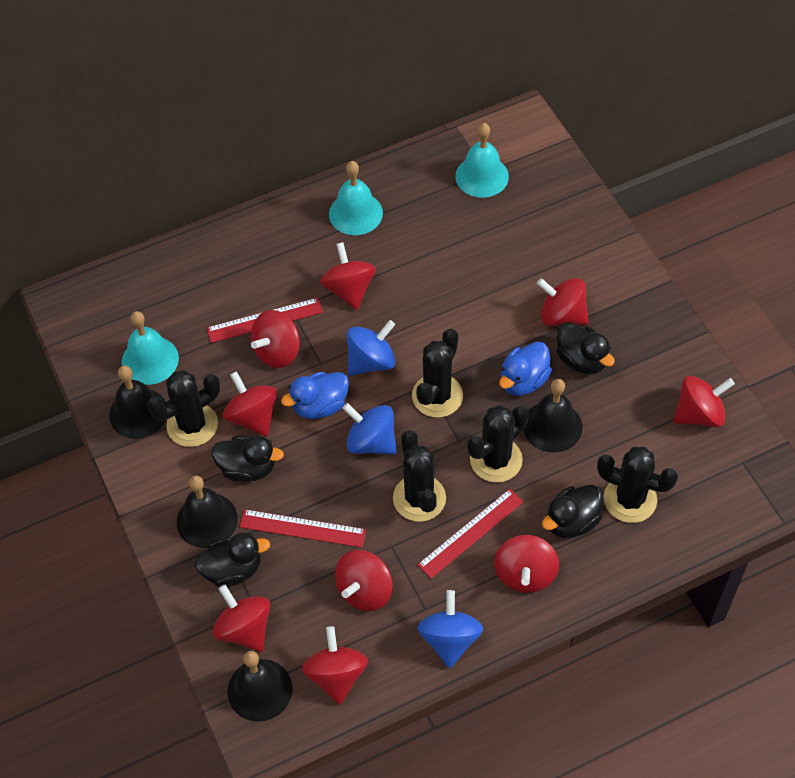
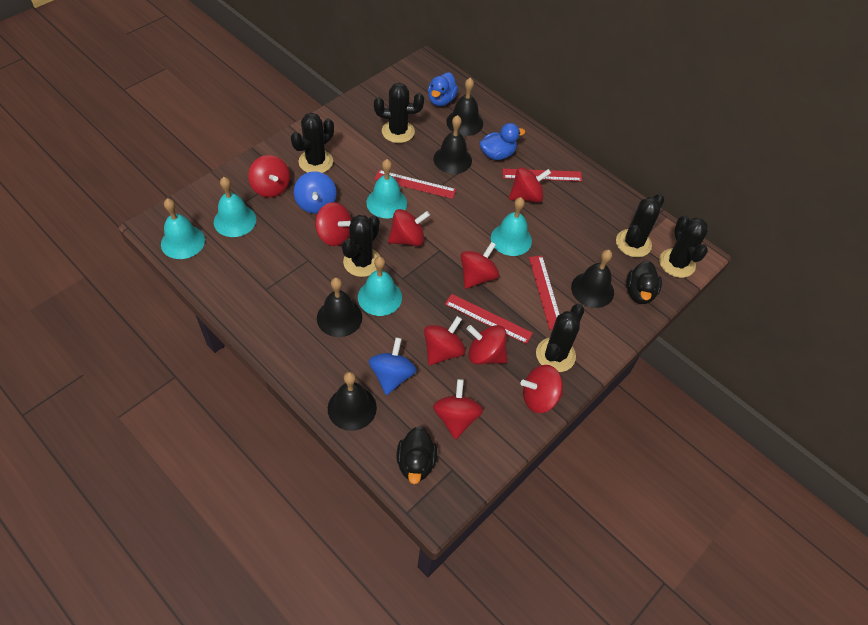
black bell: [109,365,166,439] [177,475,238,548] [228,651,292,722] [523,379,582,453] = 4 -> [317,277,362,337] [328,372,377,431] [433,115,472,174] [446,78,483,136] [571,250,614,308] = 5
black cactus: [147,370,220,447] [393,430,446,522] [412,329,463,418] [467,405,529,482] [597,447,678,523] = 5 -> [291,113,334,173] [342,215,380,277] [374,83,424,143] [536,304,584,372] [616,193,665,257] [659,215,708,278] = 6
black duck: [194,532,270,587] [211,436,284,482] [542,485,604,538] [556,322,615,375] = 4 -> [396,426,437,484] [626,261,662,304] = 2
blue spinning top: [342,403,397,455] [347,320,396,376] [417,590,483,668] = 3 -> [294,171,337,214] [369,337,417,395] = 2
red ruler: [207,298,323,343] [239,509,366,548] [417,489,523,579] = 3 -> [375,170,456,199] [445,294,533,344] [502,169,582,181] [529,256,560,330] = 4
turquoise bell: [121,311,179,385] [329,161,383,235] [455,123,509,198] = 3 -> [161,198,205,259] [214,177,256,237] [358,256,402,316] [366,159,407,218] [491,197,532,256] = 5

